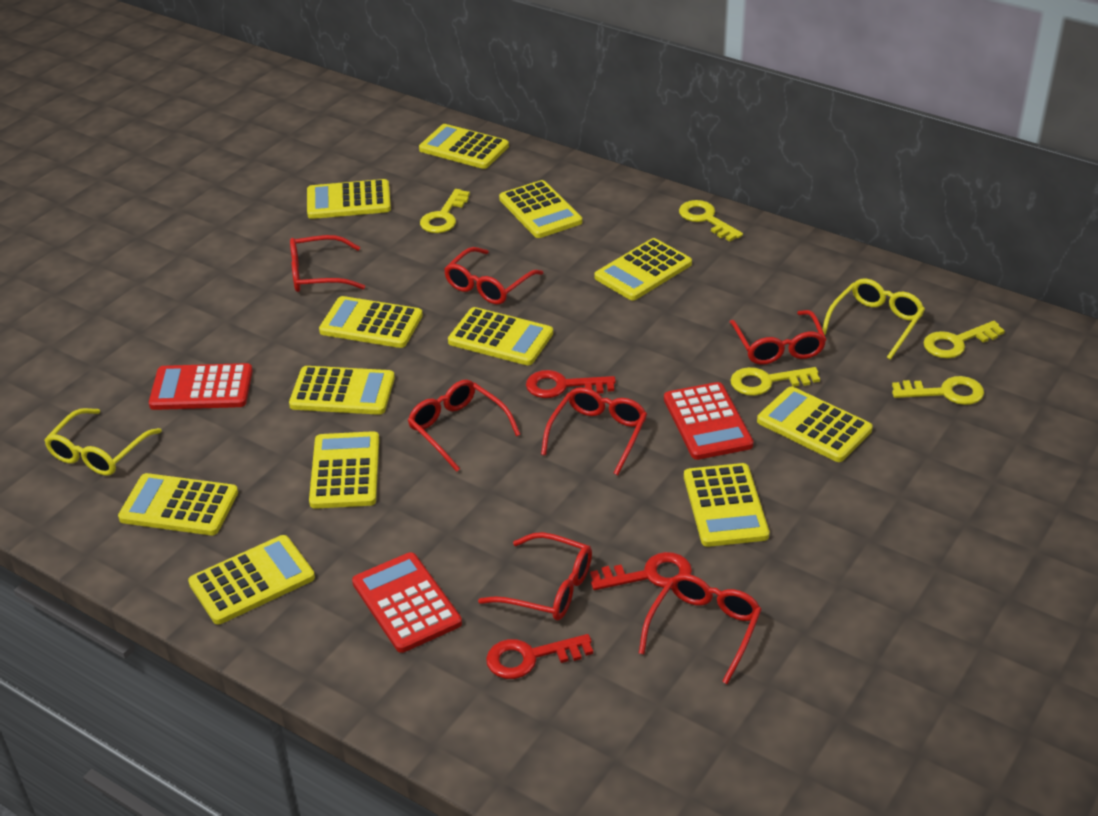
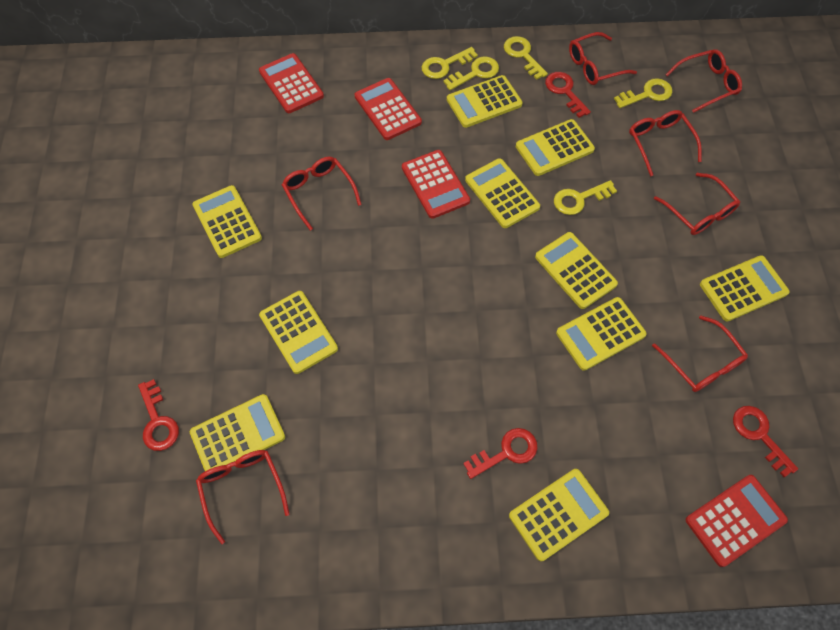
red calculator: [149,363,253,410] [352,552,462,653] [664,382,753,460] = 3 -> [259,53,324,113] [355,78,422,140] [402,150,470,219] [686,475,788,567] = 4
red key: [486,634,593,679] [526,370,616,398] [590,552,692,590] = 3 -> [138,379,179,451] [463,428,538,479] [545,72,591,118] [733,406,798,477] = 4
yellow calculator: [118,473,238,535] [188,535,315,624] [289,366,395,415] [307,179,391,219] [309,431,379,509] [319,296,423,348] [419,124,509,169] [448,307,553,365] [499,180,582,238] [594,238,692,300] [684,463,769,547] [757,386,873,462] = 12 -> [190,394,285,471] [192,185,262,258] [259,291,338,374] [447,75,522,128] [465,158,540,228] [509,469,609,561] [516,119,595,176] [535,232,618,309] [556,297,647,371] [700,255,790,322] = 10
yellow glasses: [44,408,162,476] [822,278,925,360] = 2 -> none = 0

